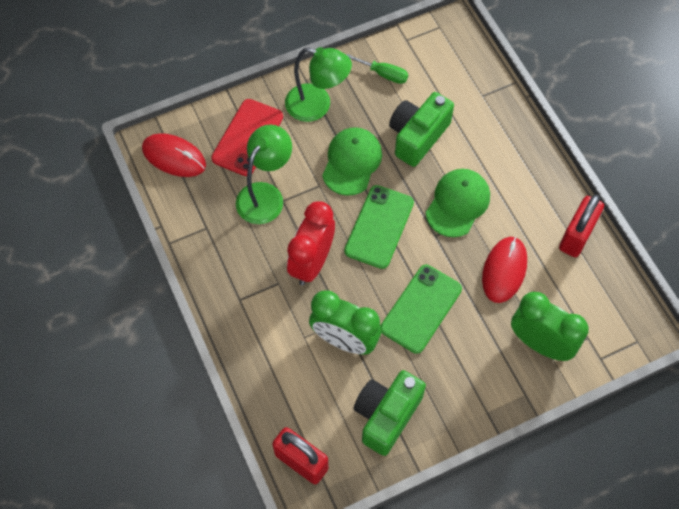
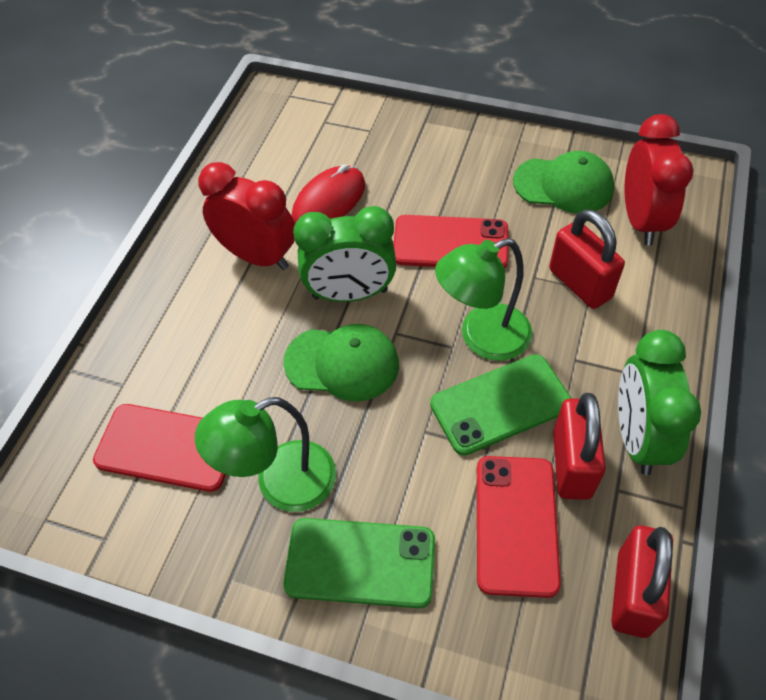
green camera: [353,370,426,456] [389,92,454,167] = 2 -> none = 0
green screwdriver: [346,54,408,84] = 1 -> none = 0
red clock: [287,201,335,285] = 1 -> [198,162,295,270] [625,114,693,245] = 2
red mouse: [142,133,206,177] [482,237,527,303] = 2 -> [292,164,365,224] = 1
red padlock: [272,427,328,484] [559,195,604,257] = 2 -> [549,209,625,309] [553,393,606,500] [611,526,673,638] = 3
red phone: [211,99,283,176] = 1 -> [93,404,226,492] [393,215,508,269] [477,456,561,598] = 3

